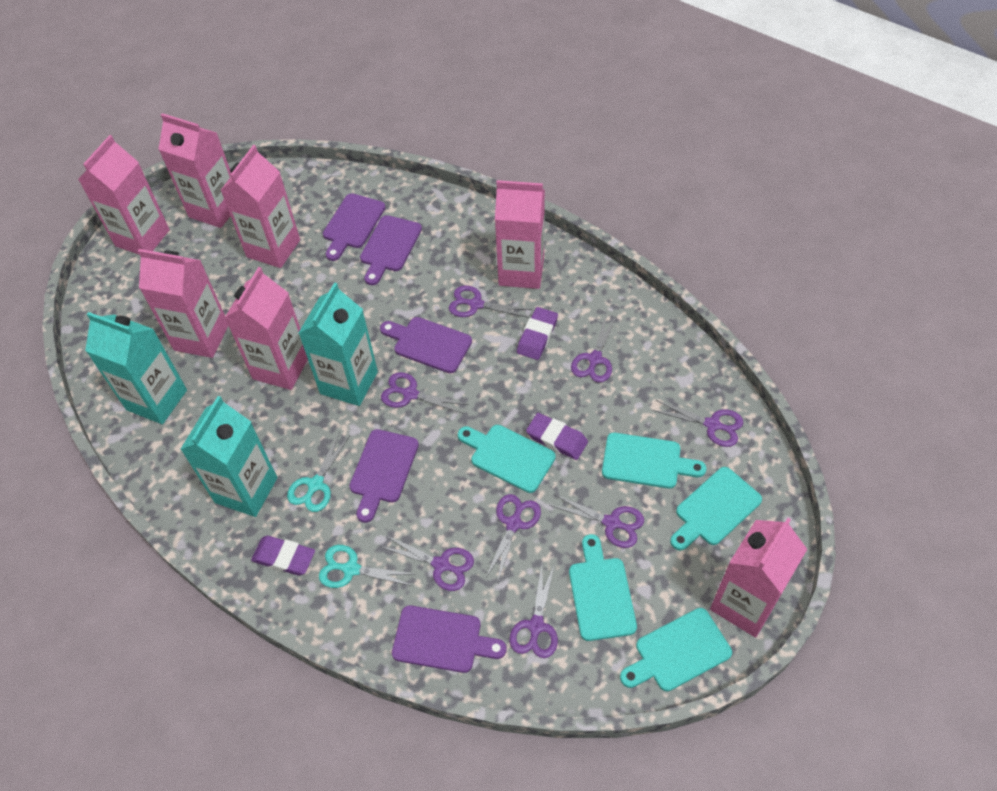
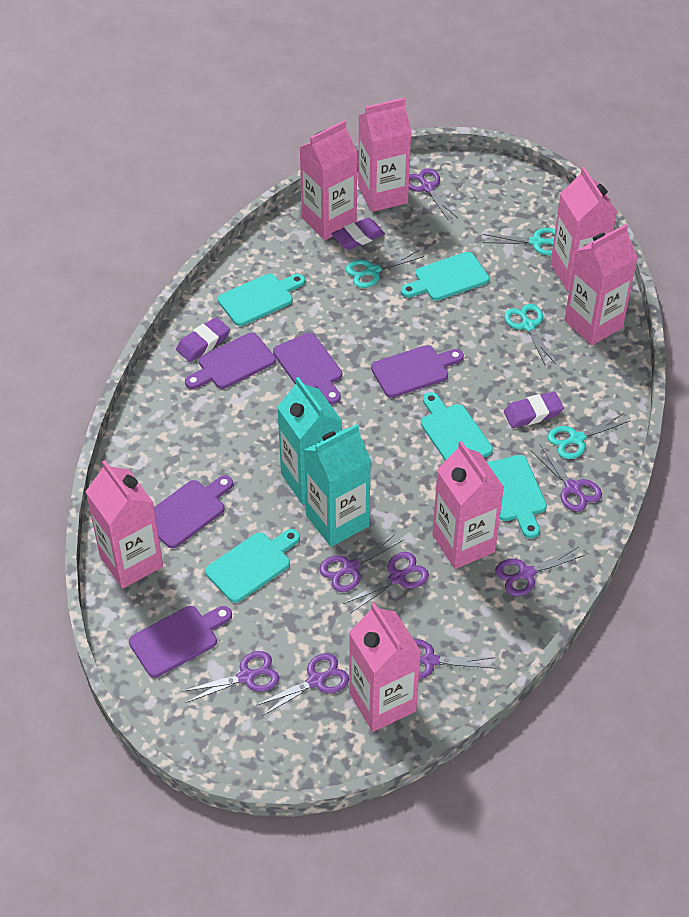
turquoise carton: [85,312,187,424] [180,396,277,517] [299,283,378,406] = 3 -> [277,377,342,505] [304,424,371,547] = 2
turquoise scissors: [287,432,350,512] [319,545,417,588] = 2 -> [346,250,424,288] [483,228,555,255] [504,304,556,366] [547,413,631,459] = 4

